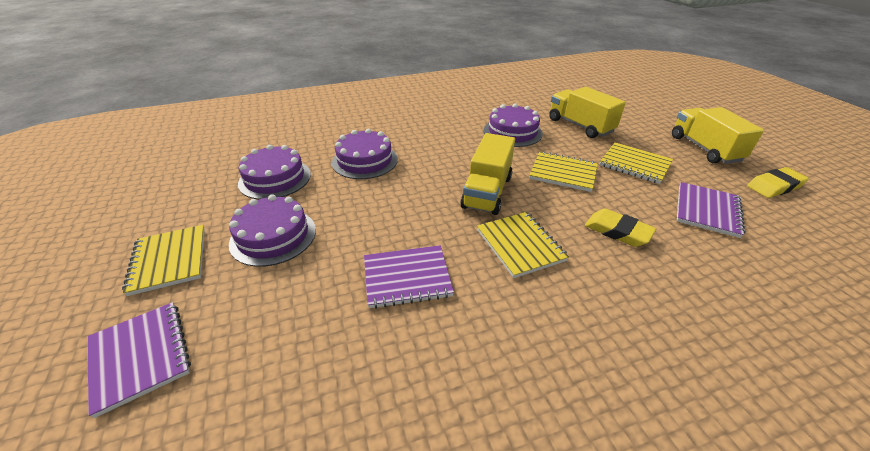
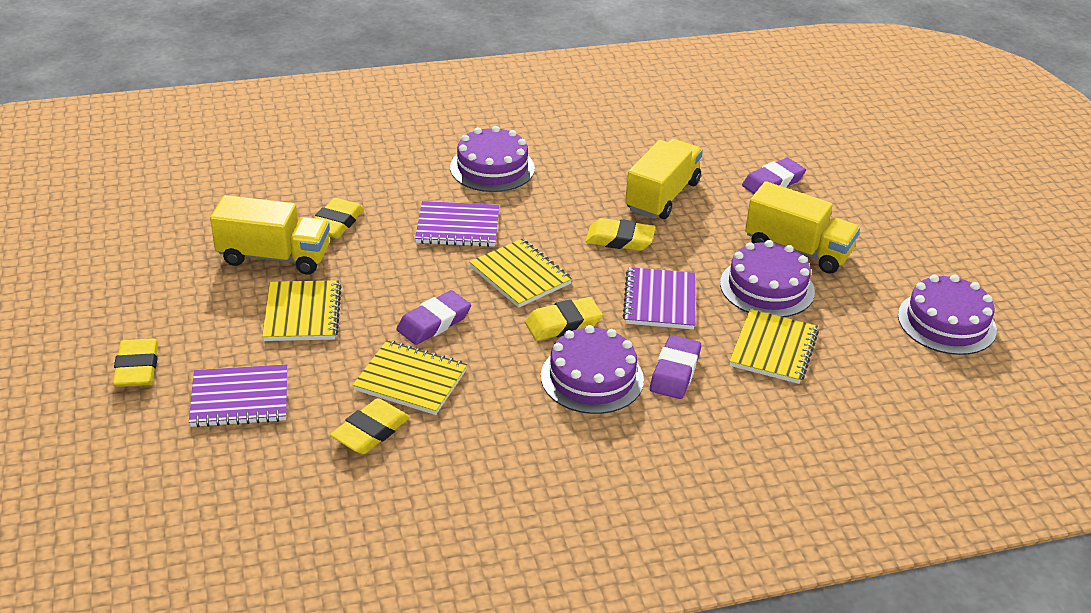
purple eraser: none = 0 -> [396,290,471,345] [650,335,701,399] [742,158,806,194] = 3
yellow eraser: [585,209,656,247] [747,167,809,198] = 2 -> [113,338,159,387] [315,198,364,239] [330,398,410,454] [525,297,603,341] [585,218,655,251] = 5

